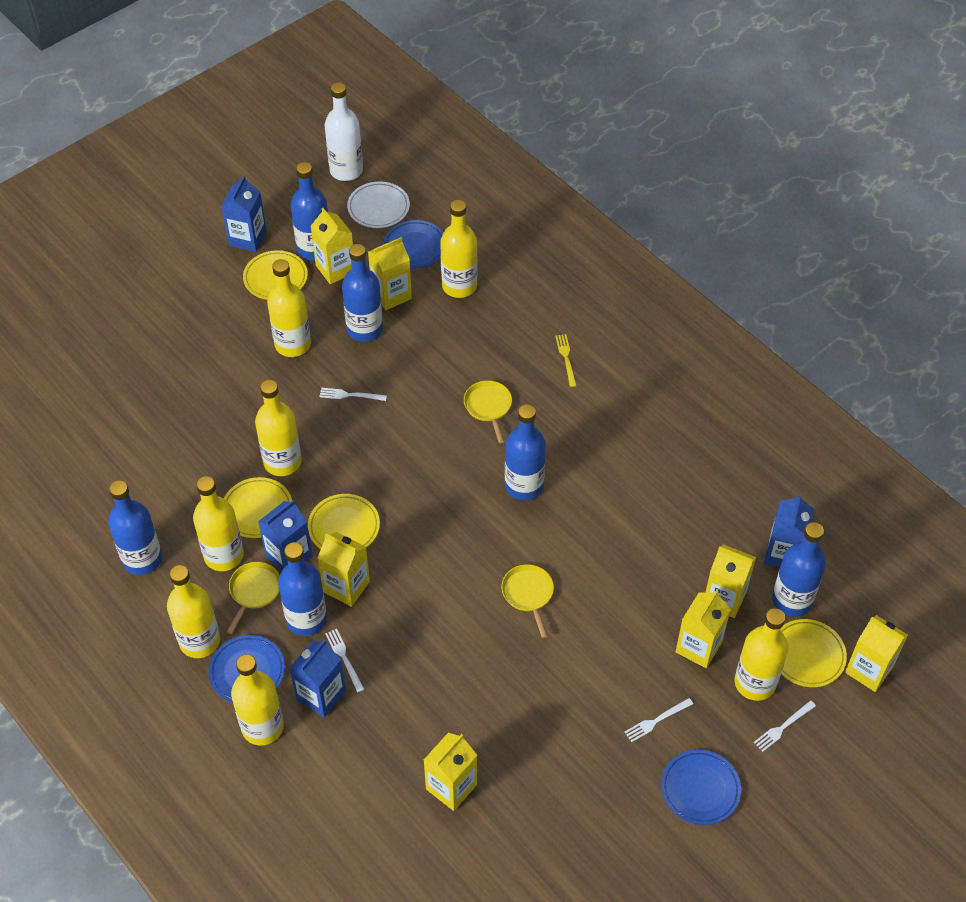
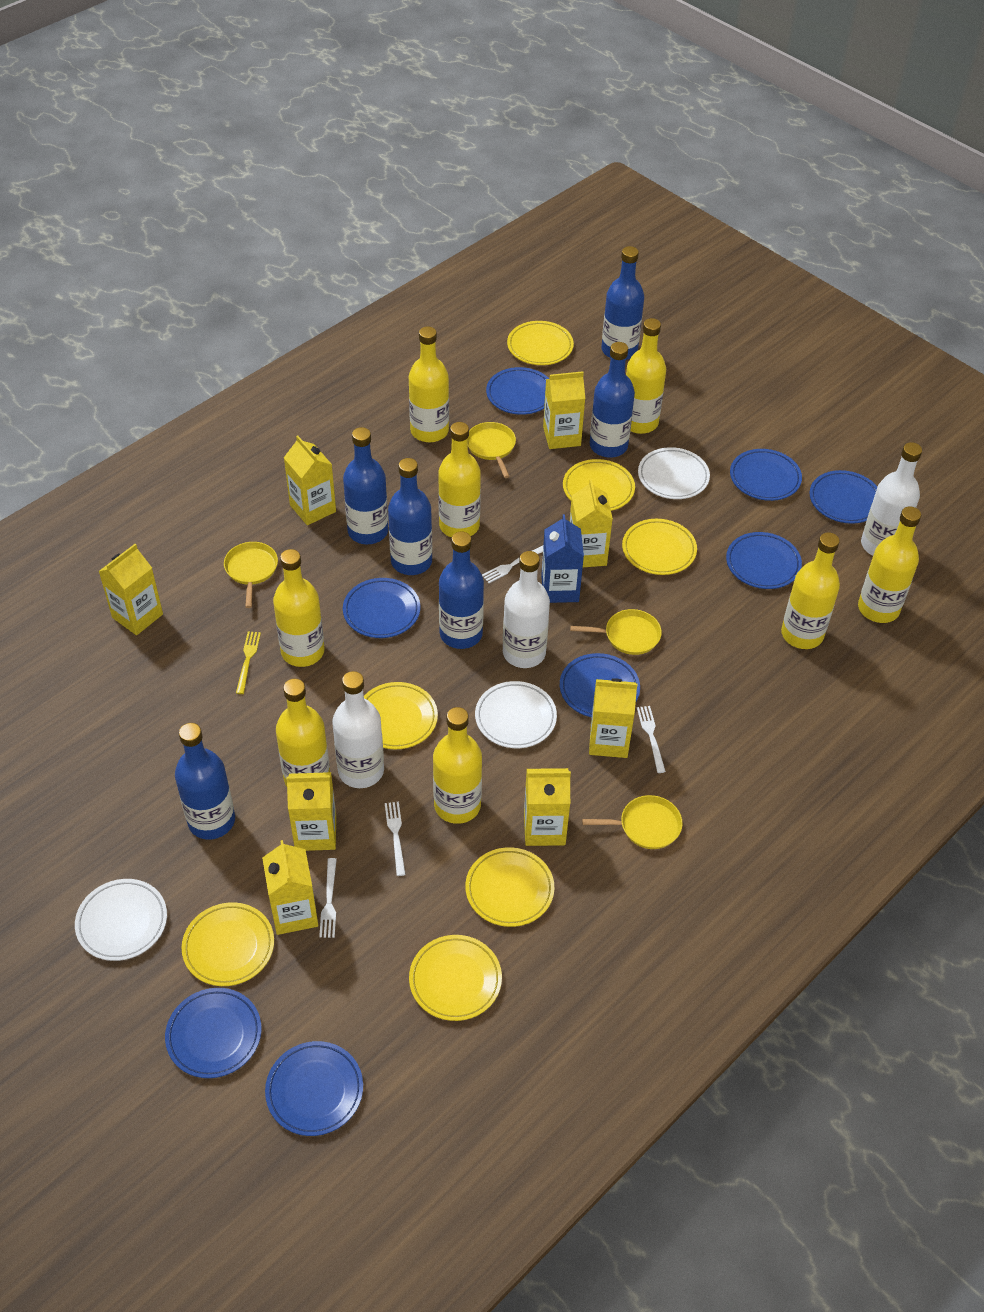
blue carton: [221,176,267,252] [258,500,313,571] [290,640,346,718] [764,494,814,568] = 4 -> [541,514,584,603] = 1
blue plate: [208,635,285,703] [384,220,443,268] [661,750,741,825] = 3 -> [165,988,262,1078] [265,1041,363,1136] [343,578,421,638] [486,367,549,415] [560,653,640,717] [726,532,802,589] [730,449,802,501] [810,470,877,524] = 8
white bottle: [325,82,363,181] = 1 -> [332,671,384,788] [503,551,550,668] [861,442,922,556] = 3
white plate: [347,181,410,228] = 1 -> [75,879,167,961] [475,681,557,748] [638,447,710,499] = 3
yellow bottle: [167,565,220,658] [193,476,244,571] [231,654,284,745] [255,380,302,476] [267,259,311,357] [440,200,478,298] [735,608,788,701] = 7 -> [273,549,325,667] [276,679,330,786] [409,326,449,442] [433,707,482,824] [438,422,481,538] [626,318,666,434] [781,532,840,649] [858,506,921,623] = 8
yellow carton: [311,208,353,284] [318,532,370,607] [368,237,412,310] [424,733,477,811] [676,590,731,668] [705,544,756,618] [845,615,908,692] = 7 -> [99,544,163,635] [262,840,318,935] [284,435,336,525] [286,772,336,851] [524,768,571,846] [543,371,586,449] [569,479,613,567] [589,678,637,758] = 8
yellow pan: [227,562,280,634] [464,380,512,443] [501,564,554,638] = 3 -> [224,542,278,608] [468,422,516,478] [570,609,662,655] [582,795,683,849] = 4
yellow plate: [224,477,292,538] [243,250,308,300] [308,494,380,549] [780,619,847,687] = 4 -> [182,902,274,986] [364,682,438,749] [409,935,502,1021] [465,847,555,927] [507,321,574,365] [563,459,635,511] [622,519,697,575] = 7

